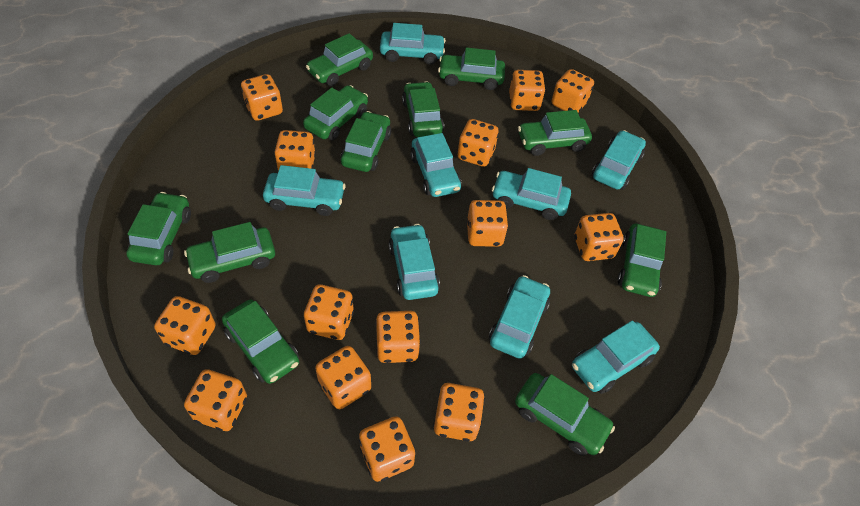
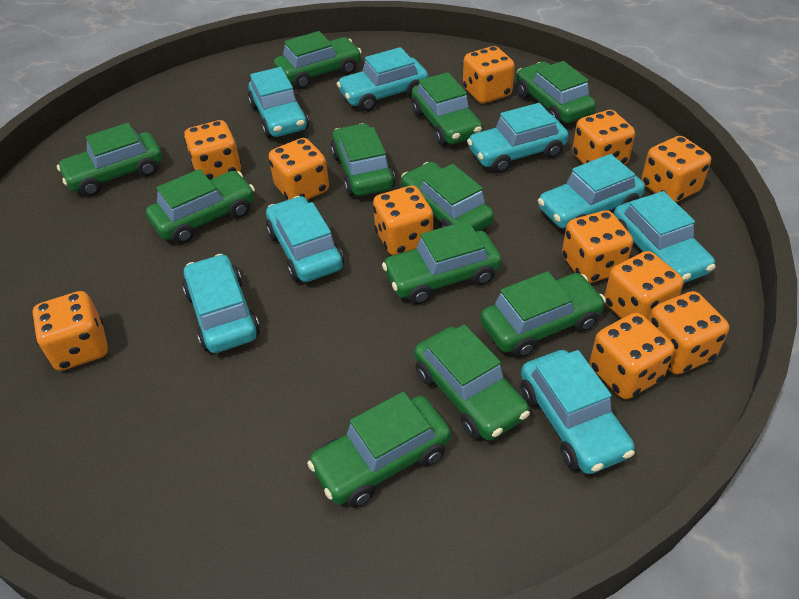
orange dice: [154,296,216,355] [184,369,247,431] [241,74,283,121] [274,130,316,171] [304,284,354,340] [315,346,371,409] [359,416,415,482] [375,311,421,363] [433,383,485,441] [457,119,499,167] [467,200,508,247] [509,70,546,111] [552,69,594,113] [574,213,624,261] = 14 -> [32,291,108,371] [184,120,241,180] [269,138,329,200] [373,186,433,255] [463,46,515,103] [562,210,633,283] [572,110,635,165] [590,313,674,399] [604,251,683,320] [641,136,711,202] [649,291,729,374] = 11

